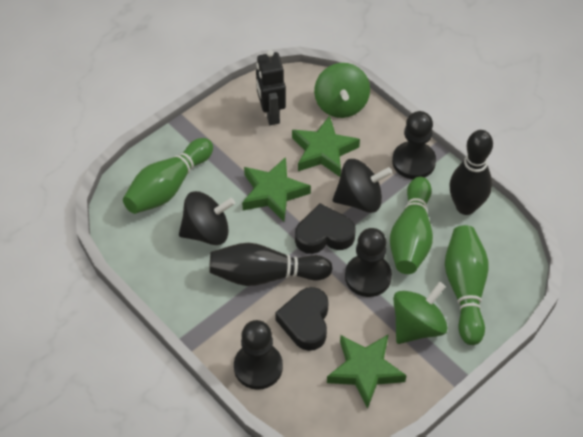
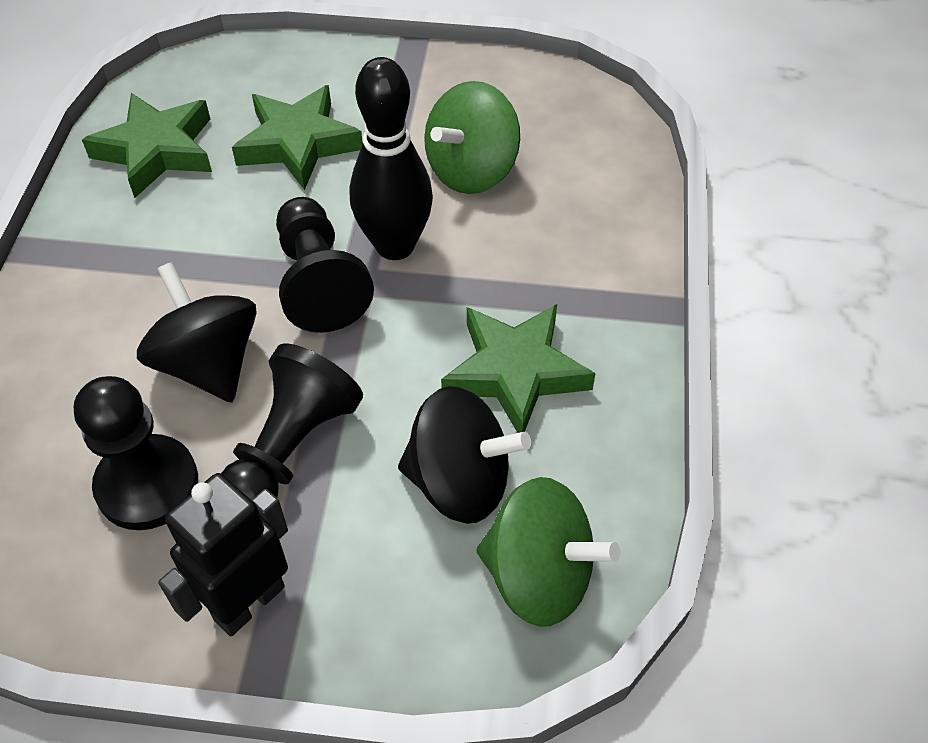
black bowling pin: [209,243,333,286] [449,130,493,215] = 2 -> [350,57,433,260] = 1
black heart: [275,287,329,351] [295,203,356,254] = 2 -> none = 0
green bowling pin: [123,138,213,214] [390,177,433,274] [445,225,488,345] = 3 -> none = 0

